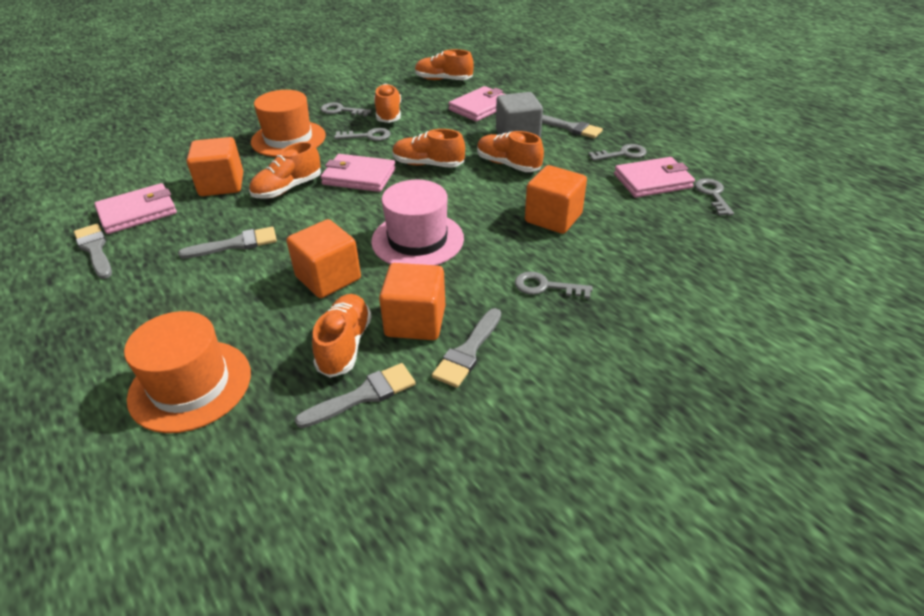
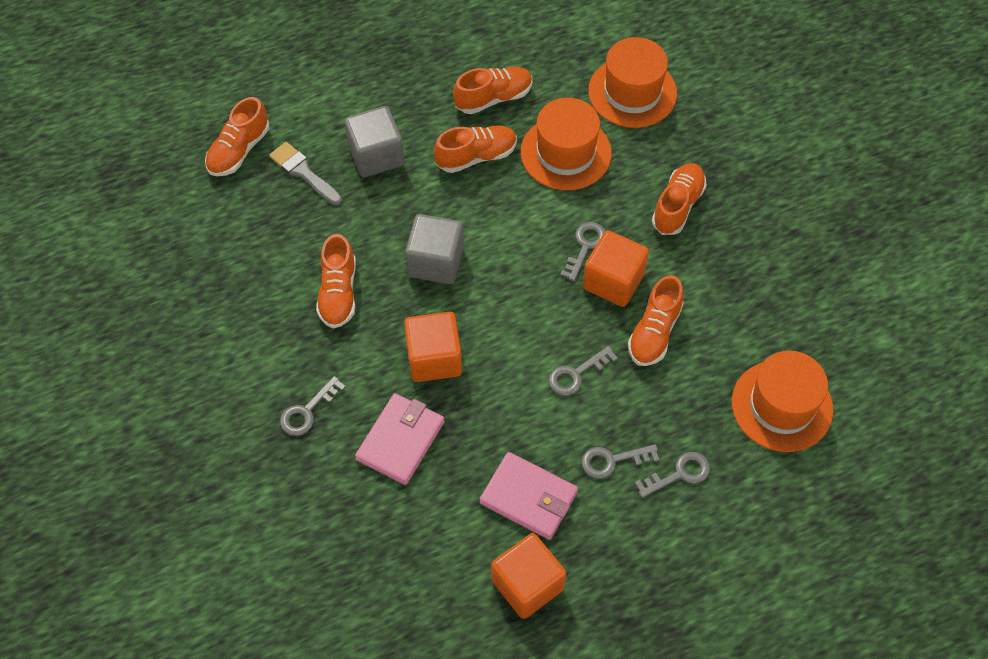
grey brush: [74,224,112,279] [178,227,277,259] [295,363,416,428] [432,308,501,388] [542,115,603,138] = 5 -> [269,142,342,205] = 1
grey cube: [496,92,543,138] = 1 -> [345,106,404,177] [405,214,464,284] = 2
orange cube: [187,137,243,196] [286,219,361,298] [379,263,445,340] [525,165,587,234] = 4 -> [404,312,462,382] [491,533,566,619] [583,230,649,307] = 3
orange hat: [124,311,251,433] [251,90,326,157] = 2 -> [521,98,612,190] [588,37,677,128] [732,351,833,452] = 3
pink hat: [371,180,464,265] = 1 -> none = 0
pink wallet: [94,183,177,234] [321,154,396,192] [448,86,505,122] [614,157,695,198] = 4 -> [355,393,444,485] [480,452,578,540] = 2

